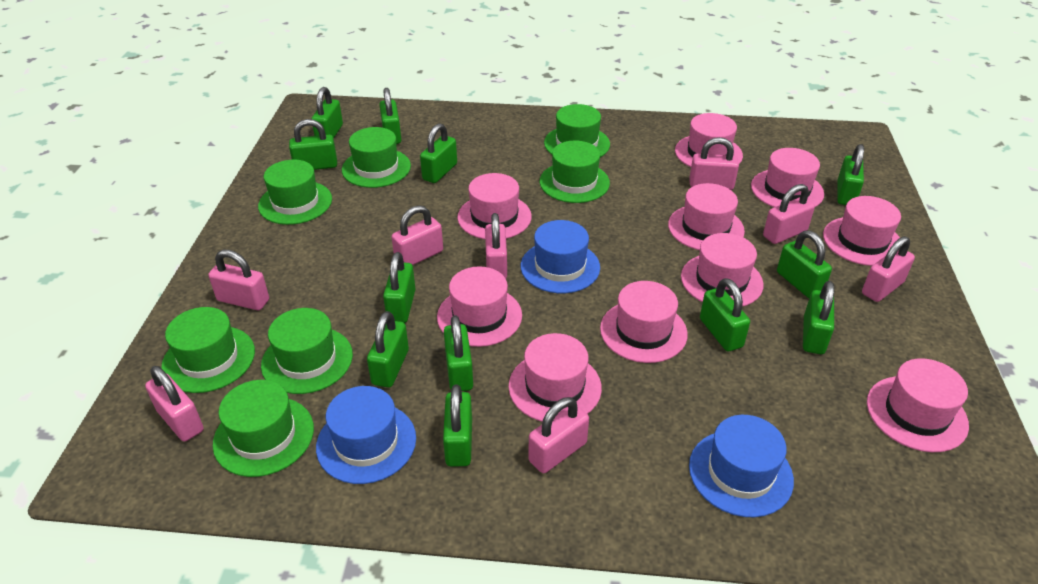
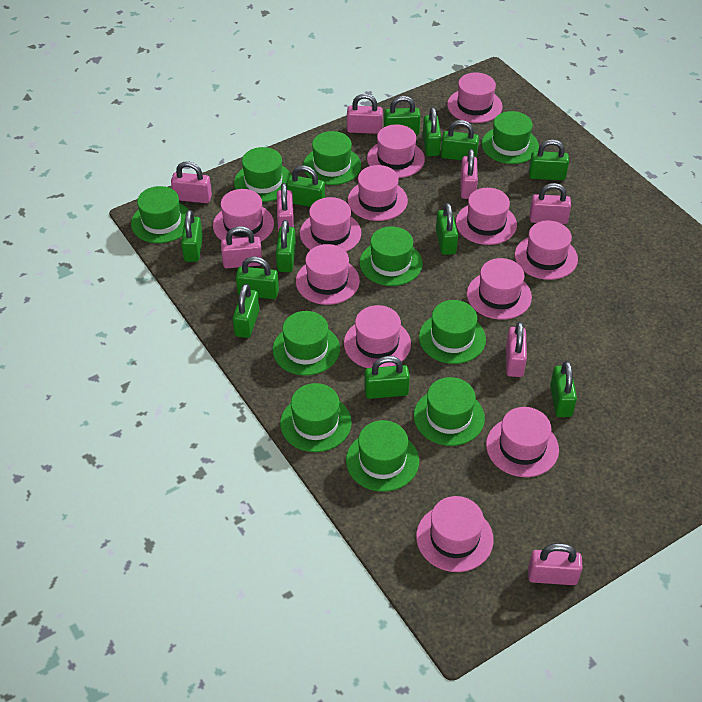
blue hat: [316,386,416,484] [521,220,600,293] [689,415,794,517] = 3 -> none = 0
green hat: [162,307,255,393] [213,380,314,477] [258,160,332,225] [261,308,353,394] [342,127,411,188] [540,141,610,203] [544,104,610,157] = 7 -> [131,186,188,243] [234,147,291,202] [273,311,340,376] [280,383,352,452] [303,131,361,185] [346,420,419,492] [360,226,423,286] [414,377,485,446] [419,300,486,364] [482,111,539,164] = 10
pink hat: [437,266,522,347] [457,173,532,239] [508,333,602,422] [600,281,688,363] [668,183,745,250] [675,113,743,167] [681,233,764,307] [751,148,824,207] [823,196,901,266] [867,358,969,452] = 10 -> [213,189,274,241] [296,244,360,305] [300,197,361,252] [344,305,411,368] [348,165,408,221] [367,124,425,178] [416,496,494,572] [447,72,502,123] [456,188,517,245] [467,258,532,320] [486,407,559,477] [515,221,578,280] = 12

